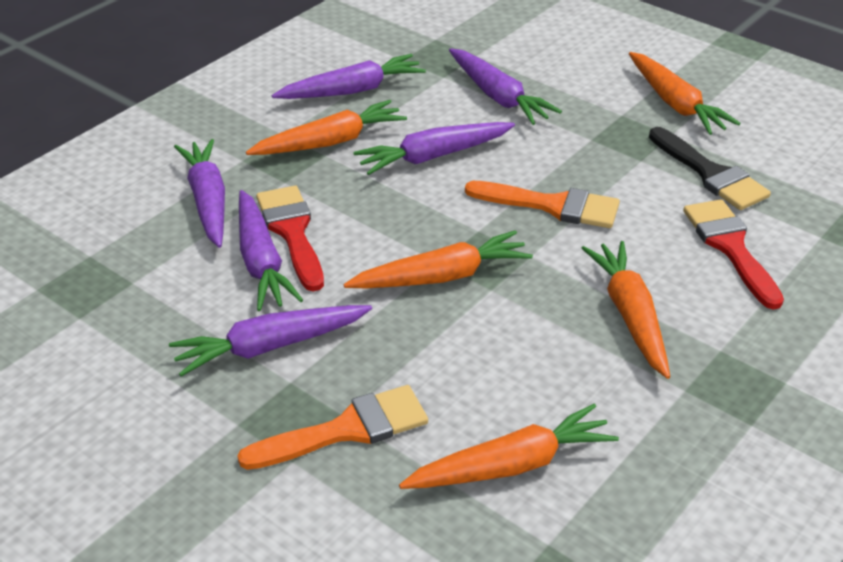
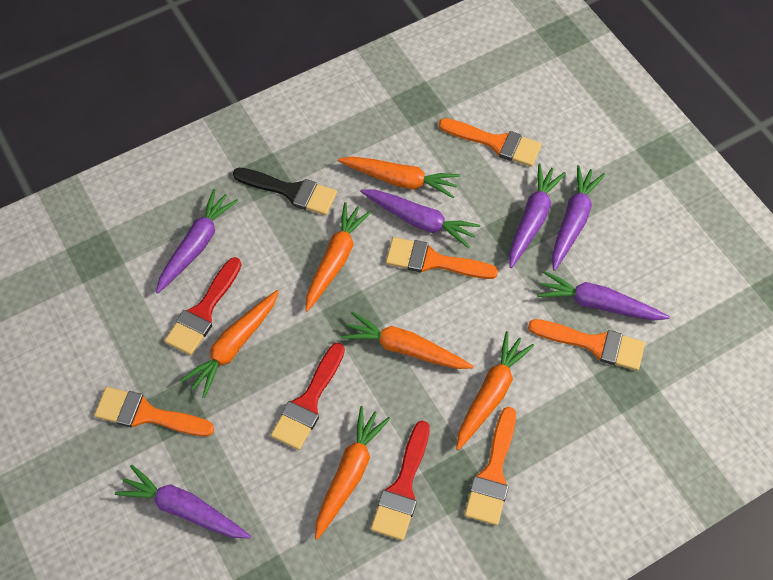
orange brush: [238,385,428,470] [465,181,620,228] = 2 -> [94,387,214,436] [386,237,498,279] [439,118,542,167] [464,407,516,526] [528,319,645,371] = 5
orange carrot: [246,100,407,155] [344,230,533,288] [399,404,619,489] [582,241,670,379] [629,52,740,135] = 5 -> [180,290,279,398] [305,202,371,312] [315,406,390,540] [338,156,460,198] [341,312,473,369] [456,331,534,450] = 6
red brush: [256,186,324,291] [683,199,784,310] = 2 -> [165,257,241,355] [271,343,345,450] [371,421,430,541] = 3

